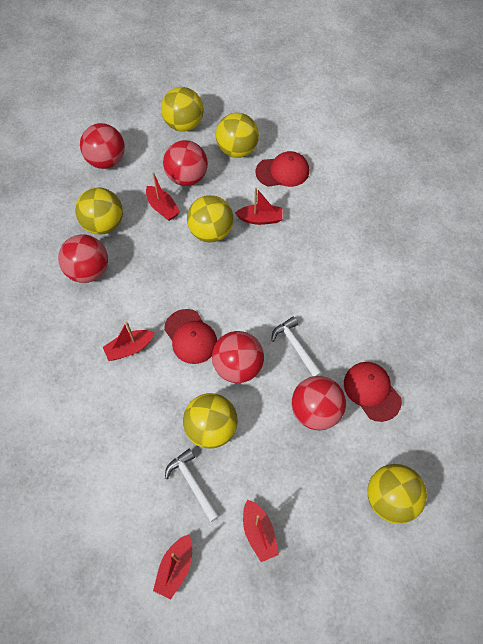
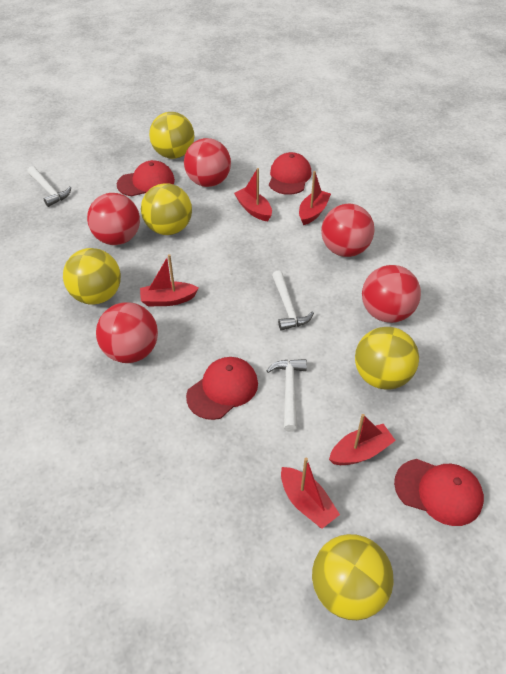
red cap: [164,309,217,364] [256,151,309,187] [344,362,402,422] = 3 -> [117,160,175,196] [186,357,258,420] [269,152,311,195] [394,459,484,526] = 4
white hammer: [165,448,220,522] [271,316,322,376] = 2 -> [28,166,71,207] [266,359,307,432] [272,271,314,330] = 3
yellow ball: [75,187,123,235] [161,87,204,132] [183,393,238,449] [187,195,233,242] [216,113,259,158] [368,464,427,524] = 6 -> [63,248,121,304] [141,183,192,235] [149,112,194,159] [312,534,394,620] [355,327,419,390] = 5

